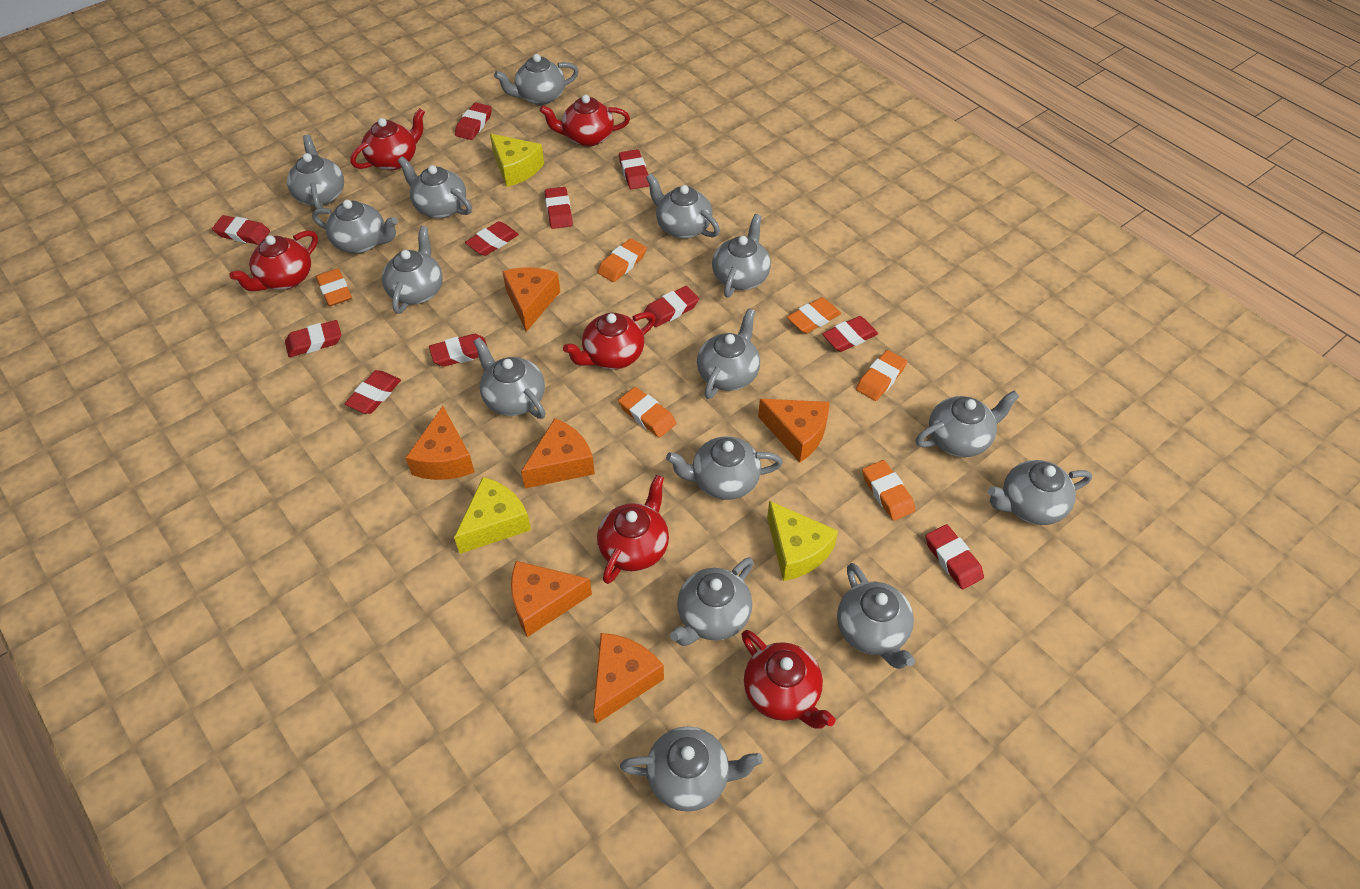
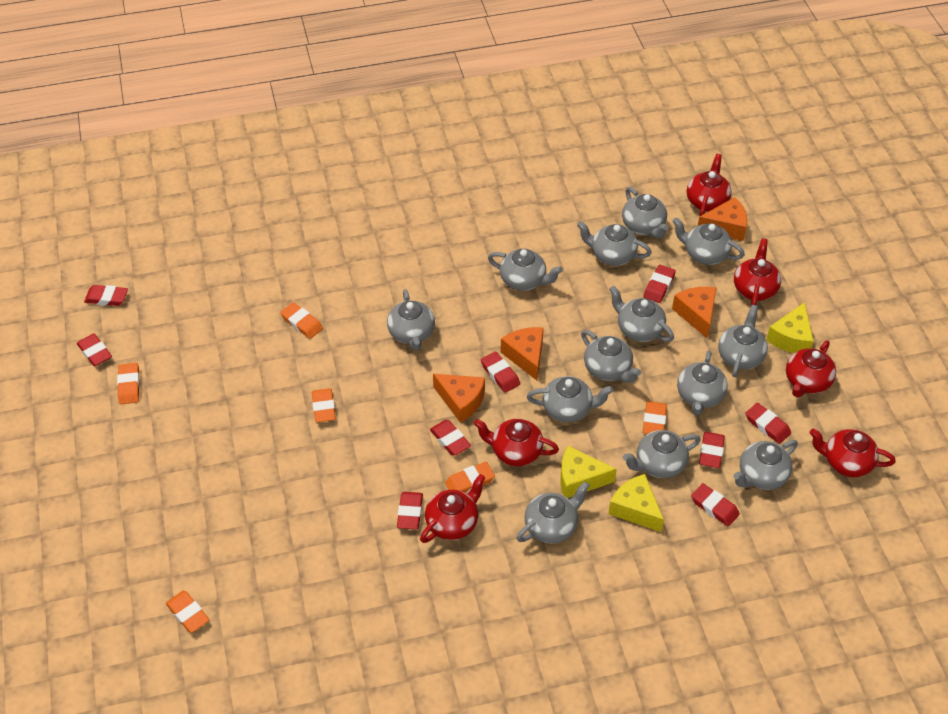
grey teapot: [287,135,344,209] [312,200,398,253] [382,226,443,314] [398,156,472,218] [473,337,546,419] [494,54,579,105] [620,726,763,812] [646,173,720,239] [666,436,783,500] [670,557,753,646] [697,308,760,399] [712,214,771,298] [837,563,915,669] [916,390,1020,457] [988,460,1092,525] = 15 -> [387,289,435,351] [488,249,563,291] [516,482,590,543] [527,376,613,422] [577,221,652,266] [581,330,641,383] [609,286,674,342] [622,187,669,239] [623,430,701,478] [672,217,745,265] [677,351,728,415] [718,305,768,377] [733,440,798,490] = 13
orange cheese: [405,406,475,480] [502,267,560,332] [511,561,592,637] [521,418,595,488] [593,633,664,724] [758,399,829,462] = 6 -> [433,374,485,423] [501,327,544,380] [672,287,716,338] [698,197,747,241] = 4
red eraser: [212,215,270,245] [285,320,341,357] [345,370,401,414] [429,334,487,367] [455,102,492,140] [465,221,519,256] [545,187,573,229] [619,149,649,190] [644,286,699,327] [822,316,878,352] [926,524,984,589] = 11 -> [77,334,112,366] [84,285,128,306] [397,492,423,529] [430,420,471,456] [481,351,520,393] [643,265,676,303] [691,483,740,527] [699,432,725,468] [745,403,791,444] = 9

